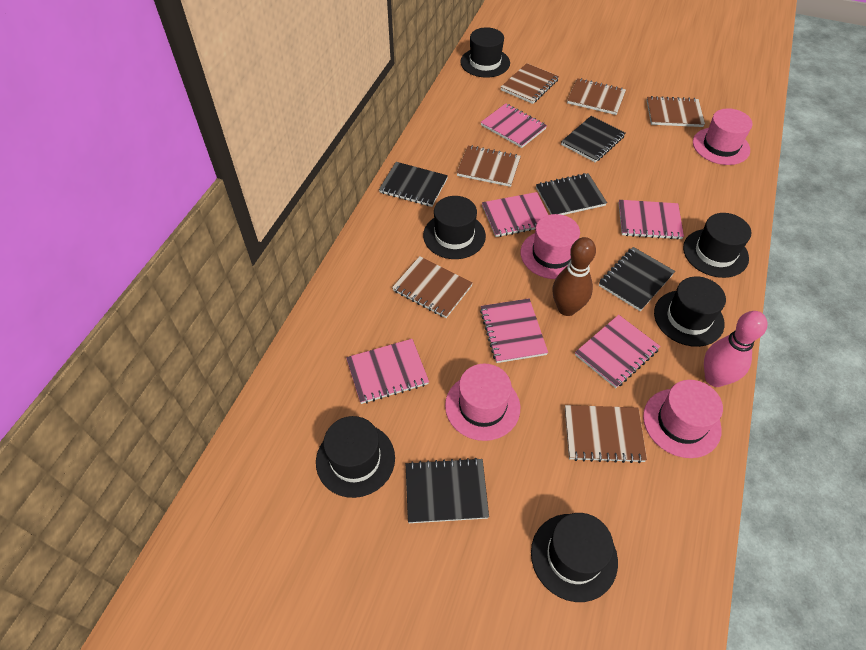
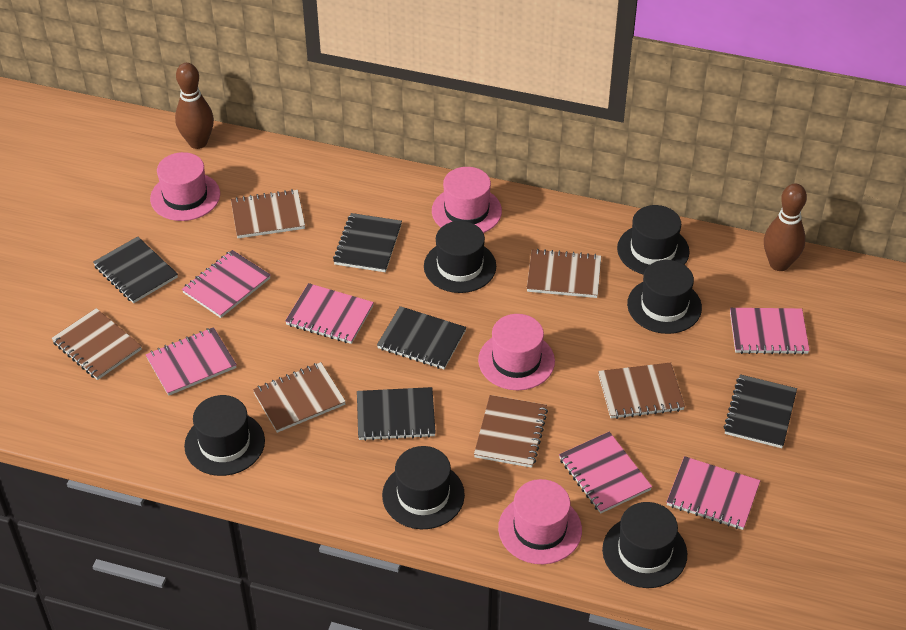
brown bowling pin: [553,237,596,316] = 1 -> [175,63,214,149] [764,184,807,271] = 2
pink bowling pin: [704,311,768,387] = 1 -> none = 0

